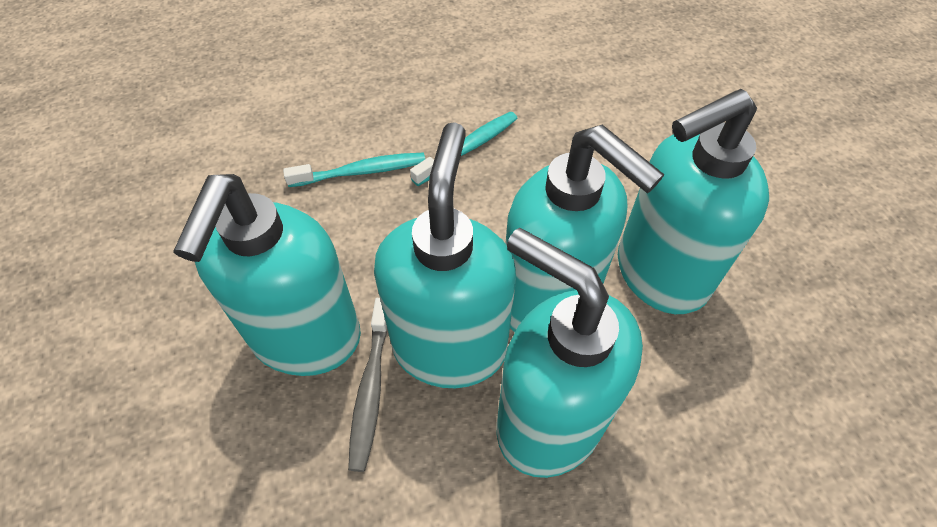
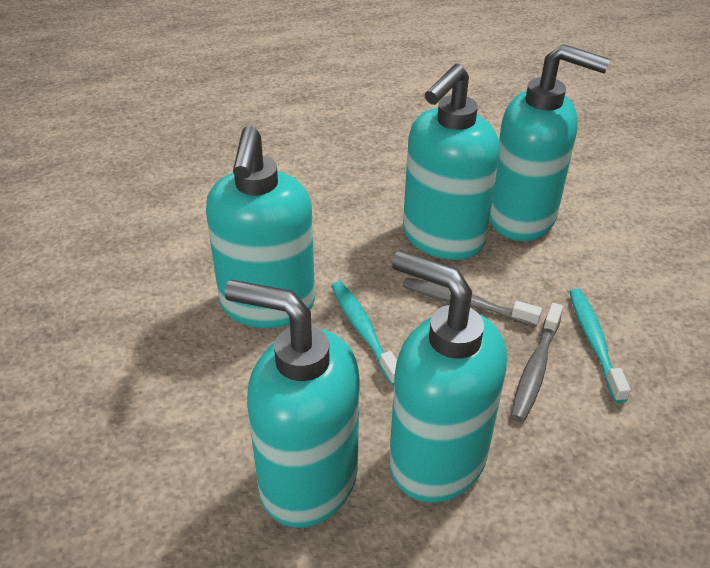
grey toothbrush: [348,298,388,472] = 1 -> [403,278,542,327] [511,303,563,422] = 2

